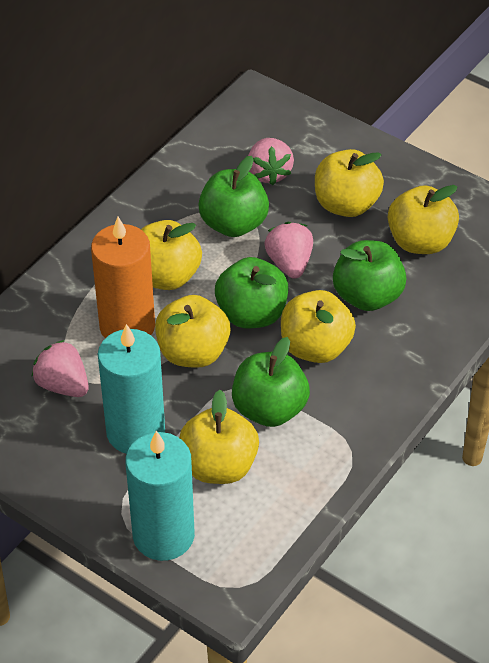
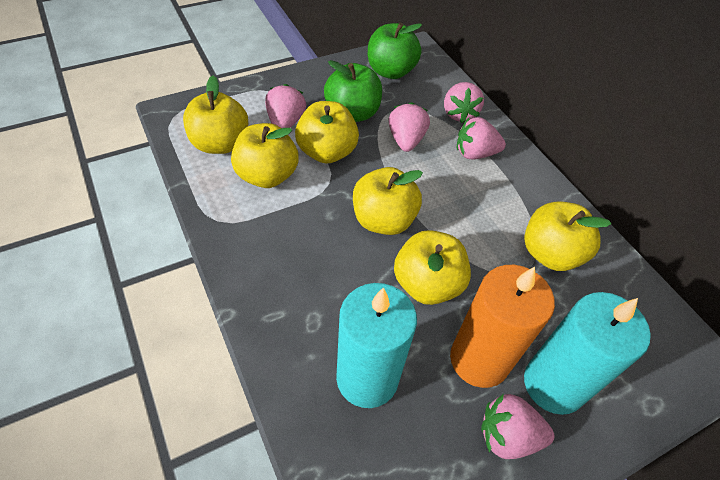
green apple: [198,156,269,237] [215,257,289,328] [232,337,310,427] [333,240,407,311] = 4 -> [324,60,382,122] [368,23,422,79] = 2
pink strawberry: [32,340,89,397] [248,138,294,185] [264,222,313,279] = 3 -> [265,84,306,128] [388,102,430,152] [444,82,484,123] [457,117,506,159] [481,394,554,459] = 5

